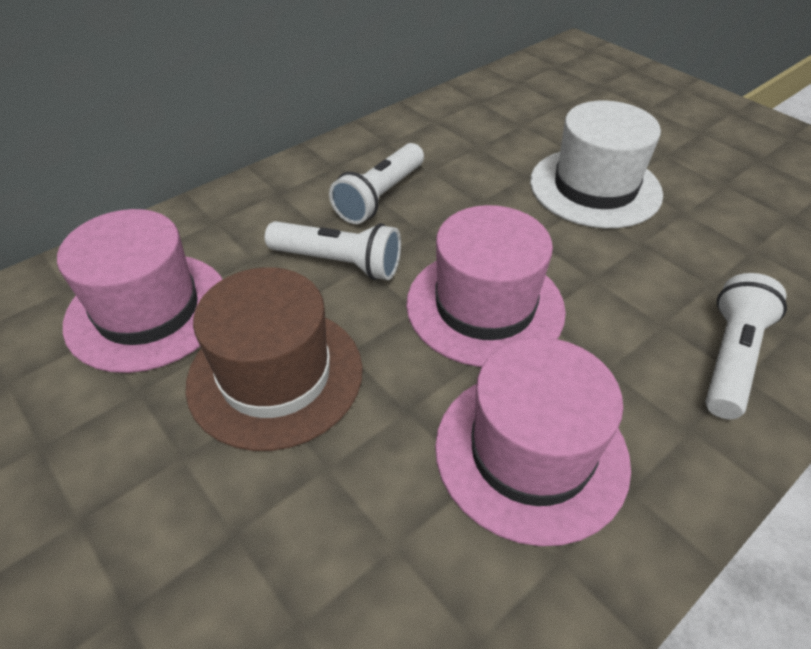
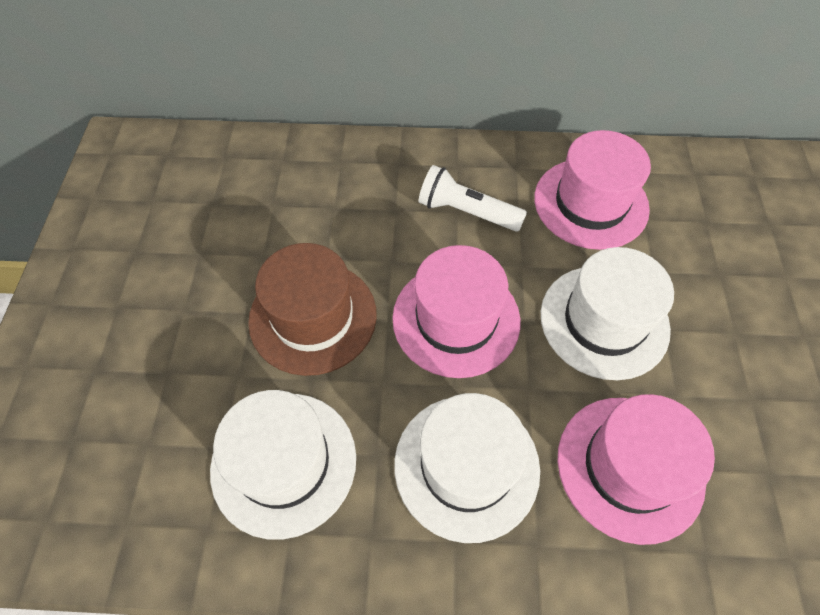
white flashlight: [265,221,401,280] [329,143,424,224] [706,273,787,419] = 3 -> [419,165,527,232] = 1
white hat: [530,101,663,228] = 1 -> [210,390,356,540] [394,393,540,543] [541,247,674,380] = 3

